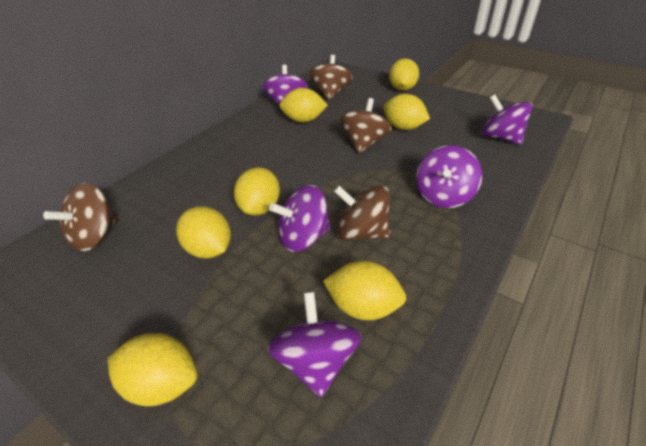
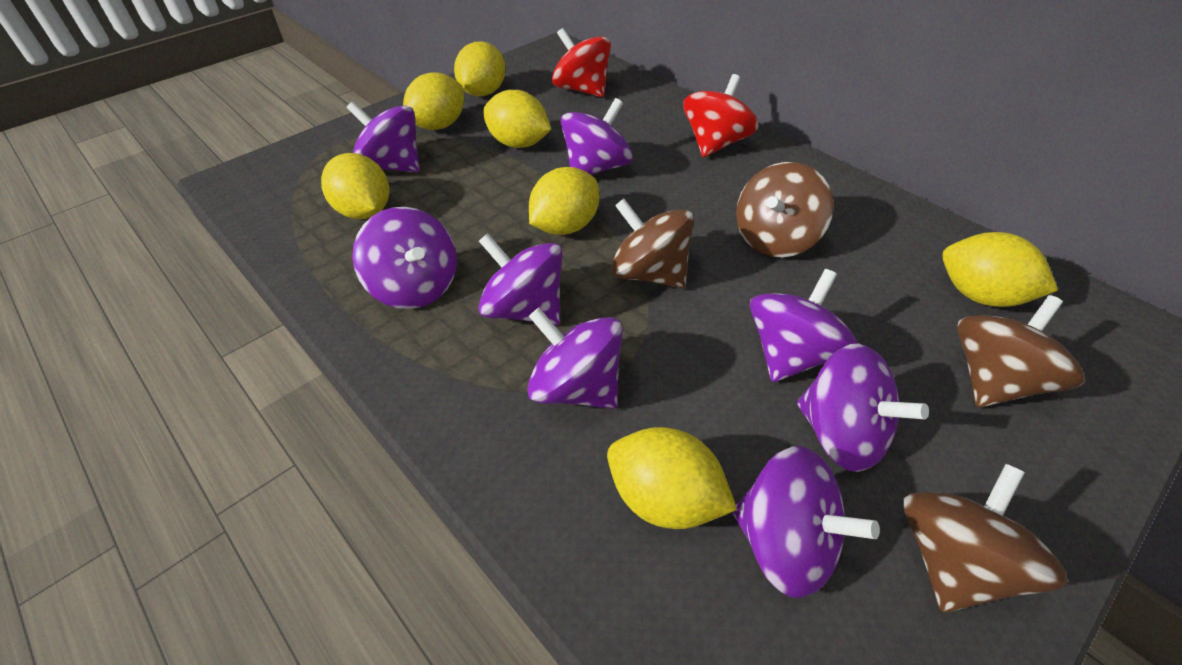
purple spinning top: [263,65,308,105] [267,292,362,398] [269,185,331,252] [416,145,482,208] [482,95,533,145] = 5 -> [347,101,420,172] [352,207,457,309] [478,233,563,325] [527,308,623,409] [561,98,633,175] [732,446,880,598] [750,269,858,382] [797,343,929,472] = 8
red spinning top: none = 0 -> [552,28,611,97] [683,74,758,157] = 2

